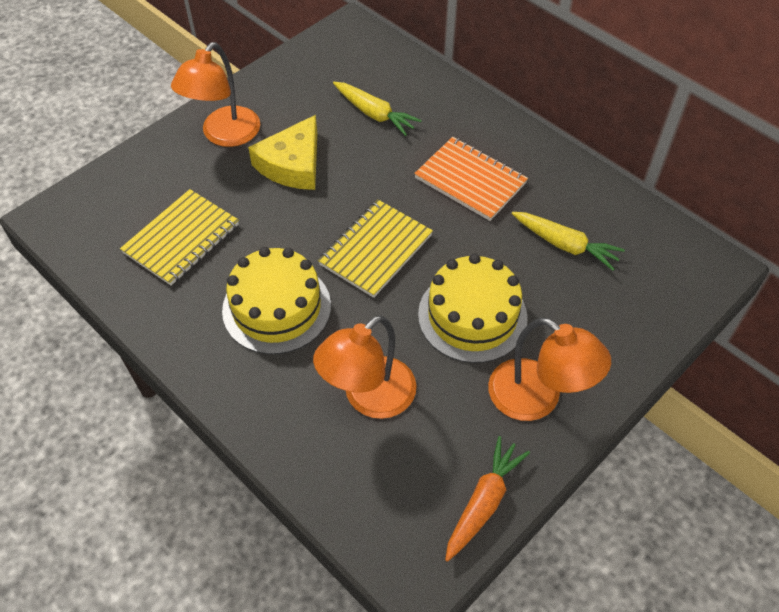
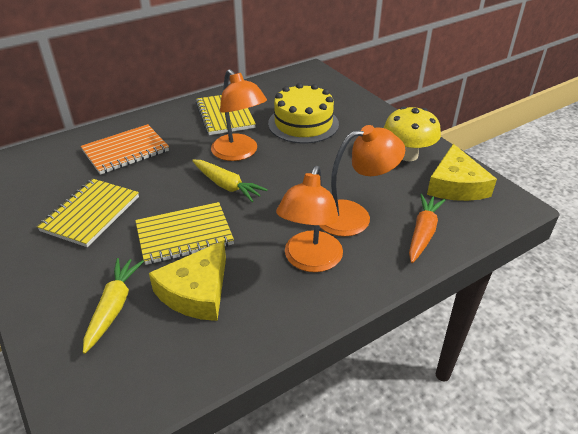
yellow cake: [222,247,331,354] [418,254,528,363] = 2 -> [268,83,339,144] = 1
yellow cheese: [248,115,317,190] = 1 -> [149,240,226,321] [427,144,497,201] = 2
yellow mushroom: none = 0 -> [384,107,441,161] = 1
yellow notebook: [120,189,239,286] [318,200,433,298] = 2 -> [37,179,139,247] [135,202,234,265] [196,95,256,135] = 3

